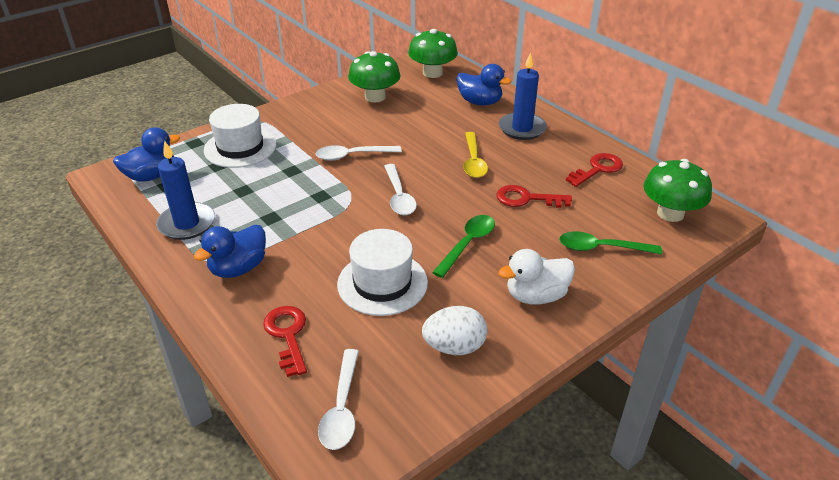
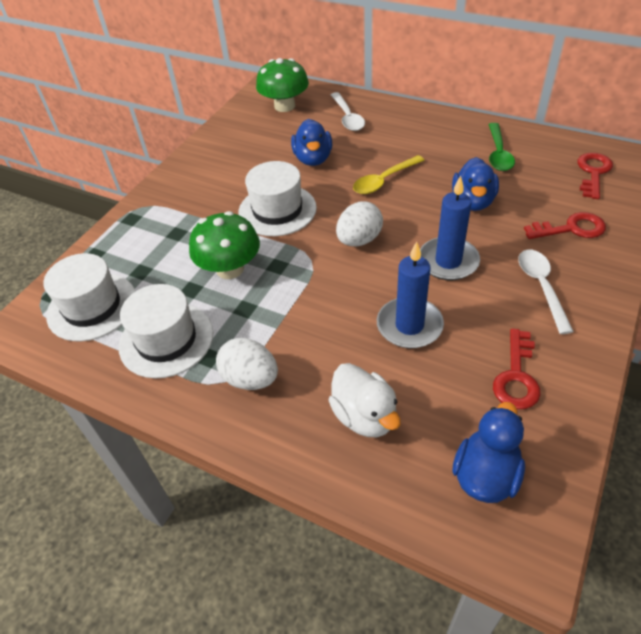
green mushroom: [348,51,401,103] [408,29,458,78] [643,159,712,222] = 3 -> [189,211,260,279] [256,58,309,112] = 2
green spoon: [432,215,495,278] [559,231,662,255] = 2 -> [488,123,515,171] = 1
white egg: [422,306,487,355] = 1 -> [216,338,278,390] [336,201,383,246] = 2
white hat: [204,104,276,168] [337,229,428,316] = 2 -> [43,253,136,341] [119,284,213,379] [238,161,317,236] = 3
white spoon: [316,145,402,161] [318,349,359,450] [384,164,417,215] = 3 -> [331,92,365,131] [518,250,574,334] = 2

